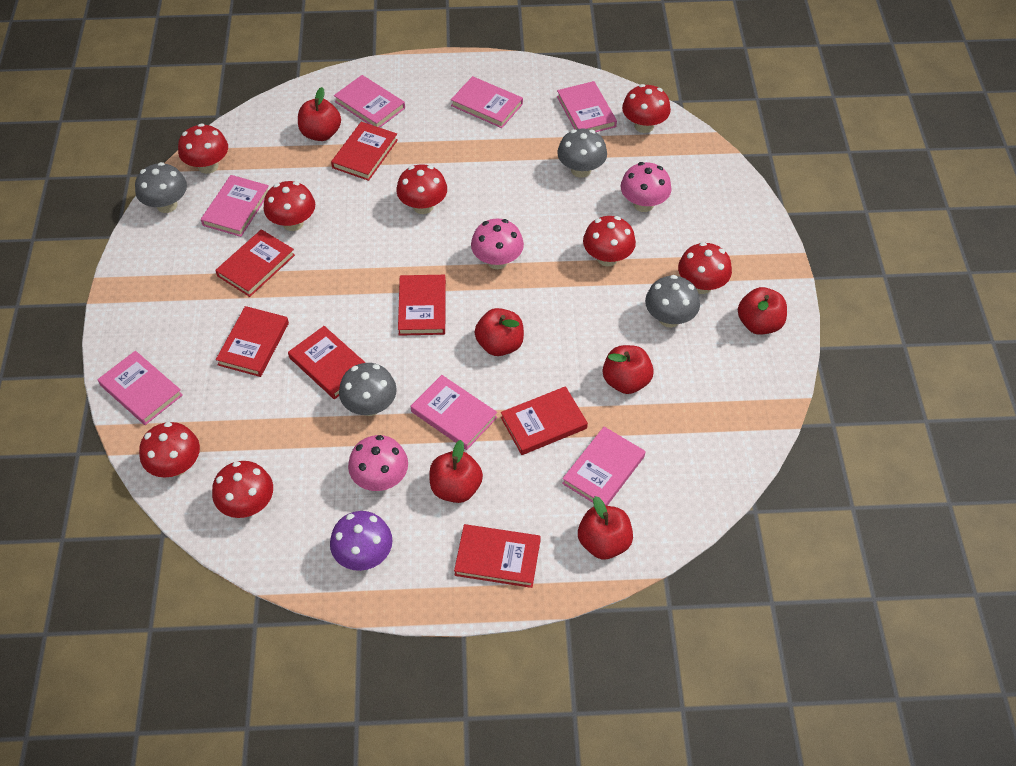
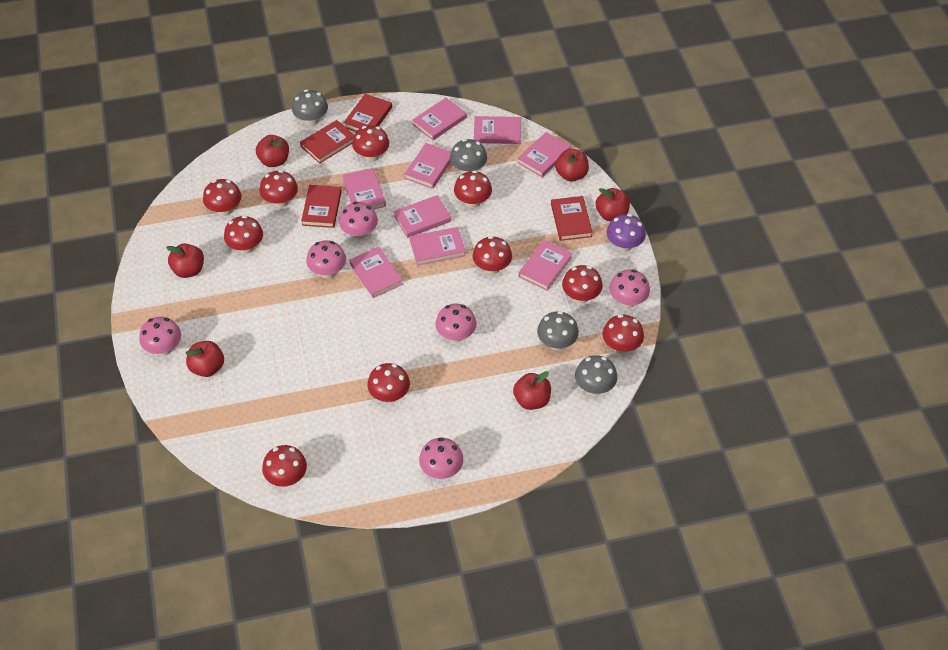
pink book: [97,351,183,425] [201,175,269,237] [334,75,405,128] [411,375,497,450] [451,76,523,128] [557,81,617,132] [562,427,645,506] = 7 -> [342,168,386,209] [349,247,403,298] [393,195,451,238] [404,143,451,189] [410,227,466,266] [412,98,467,140] [474,116,521,144] [517,132,571,177] [518,240,573,291] = 9
pink mushroom: [348,435,408,491] [471,219,524,269] [621,162,672,212] = 3 -> [139,317,181,356] [306,240,346,278] [339,201,378,239] [419,438,463,479] [435,304,476,342] [610,269,650,308] = 6
red book: [215,229,295,297] [216,306,289,377] [288,326,366,399] [331,122,398,181] [398,275,446,336] [454,524,541,588] [501,386,588,455] = 7 -> [300,120,354,164] [301,185,342,228] [343,94,392,132] [551,196,593,241] = 4
red mushroom: [139,422,200,477] [178,123,228,174] [212,461,273,518] [264,181,315,231] [396,164,447,214] [583,216,636,267] [622,84,671,133] [678,242,732,294] = 8 -> [203,179,242,216] [224,216,263,254] [260,170,298,208] [262,445,307,487] [352,125,389,162] [367,363,410,403] [454,170,492,208] [473,236,512,274] [562,265,603,303] [602,314,644,354] = 10

